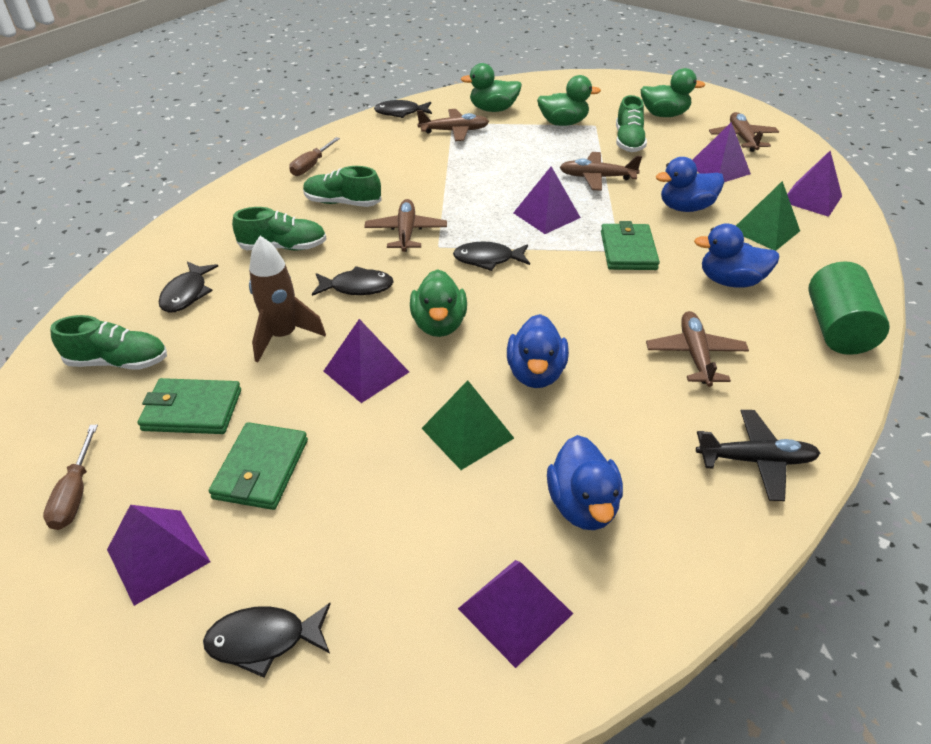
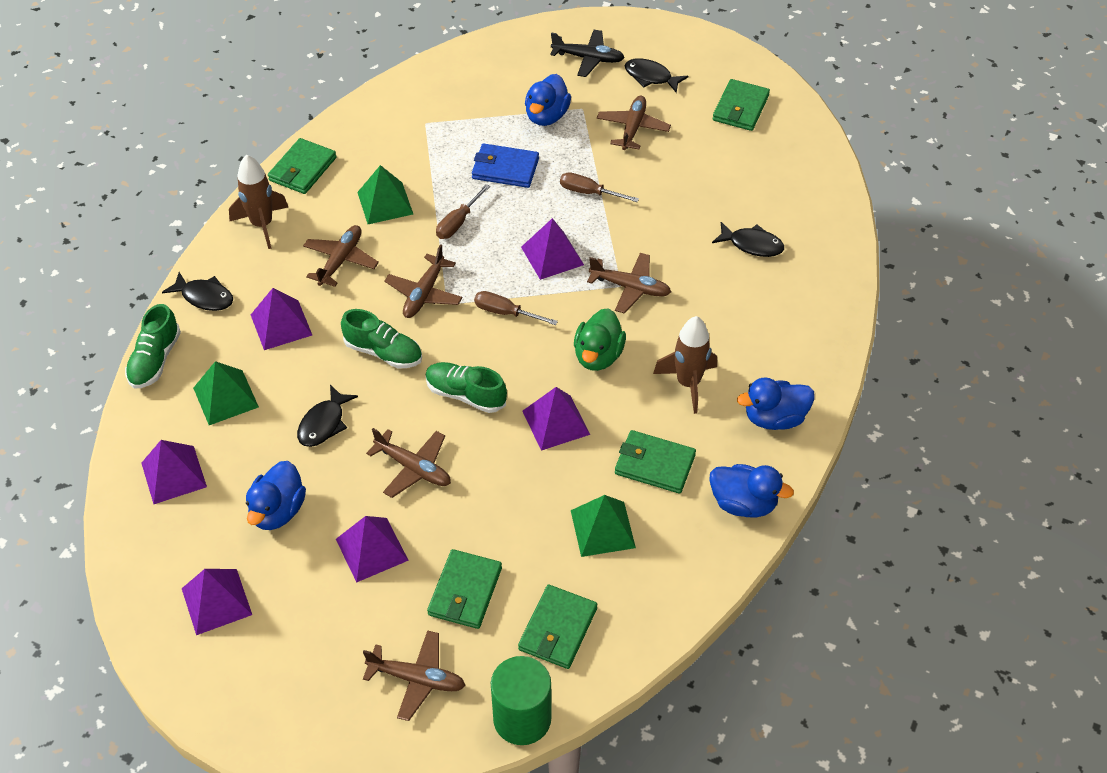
black fish: [159,261,218,313] [203,603,331,678] [312,266,394,296] [374,100,432,118] [453,242,530,271] = 5 -> [162,272,233,311] [297,385,358,447] [625,58,688,93] [712,222,784,257] = 4
blue wallet: none = 0 -> [472,143,539,188] = 1
brown plane: [365,199,447,252] [417,109,489,141] [560,152,642,191] [646,311,749,387] [709,112,779,152] = 5 -> [303,225,379,287] [363,630,465,721] [366,428,451,498] [384,244,463,318] [587,253,671,314] [597,96,671,150] = 6
brown rocket: [249,236,326,362] = 1 -> [229,155,288,249] [653,316,717,414] = 2
brown screwdriver: [43,425,98,530] [289,137,340,176] = 2 -> [436,184,490,239] [474,291,558,325] [560,172,639,202] = 3
green duck: [410,269,467,337] [461,63,522,112] [537,75,601,126] [641,68,705,117] = 4 -> [574,308,626,371] = 1
green pyramid: [422,380,514,470] [736,181,800,251] = 2 -> [193,361,259,425] [357,165,413,224] [571,495,636,557] = 3
green shoe: [50,315,167,370] [232,207,326,250] [303,166,382,207] [616,95,647,152] = 4 -> [125,304,181,389] [341,309,422,368] [425,362,507,413] = 3
green wallet: [137,378,241,434] [209,422,308,510] [601,221,660,270] = 3 -> [268,138,336,194] [427,549,502,629] [518,584,597,669] [615,430,696,494] [713,79,770,131] = 5

